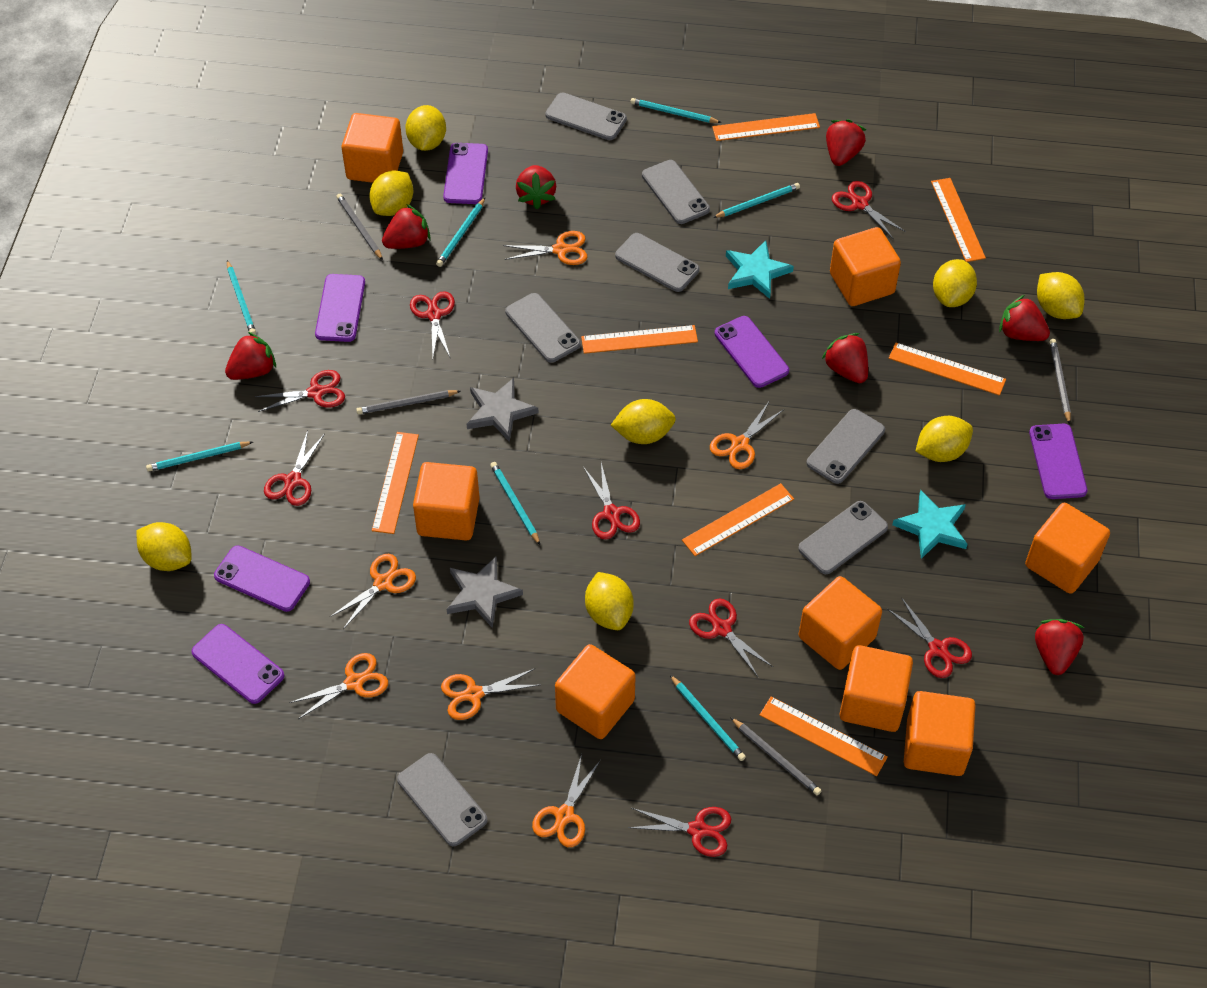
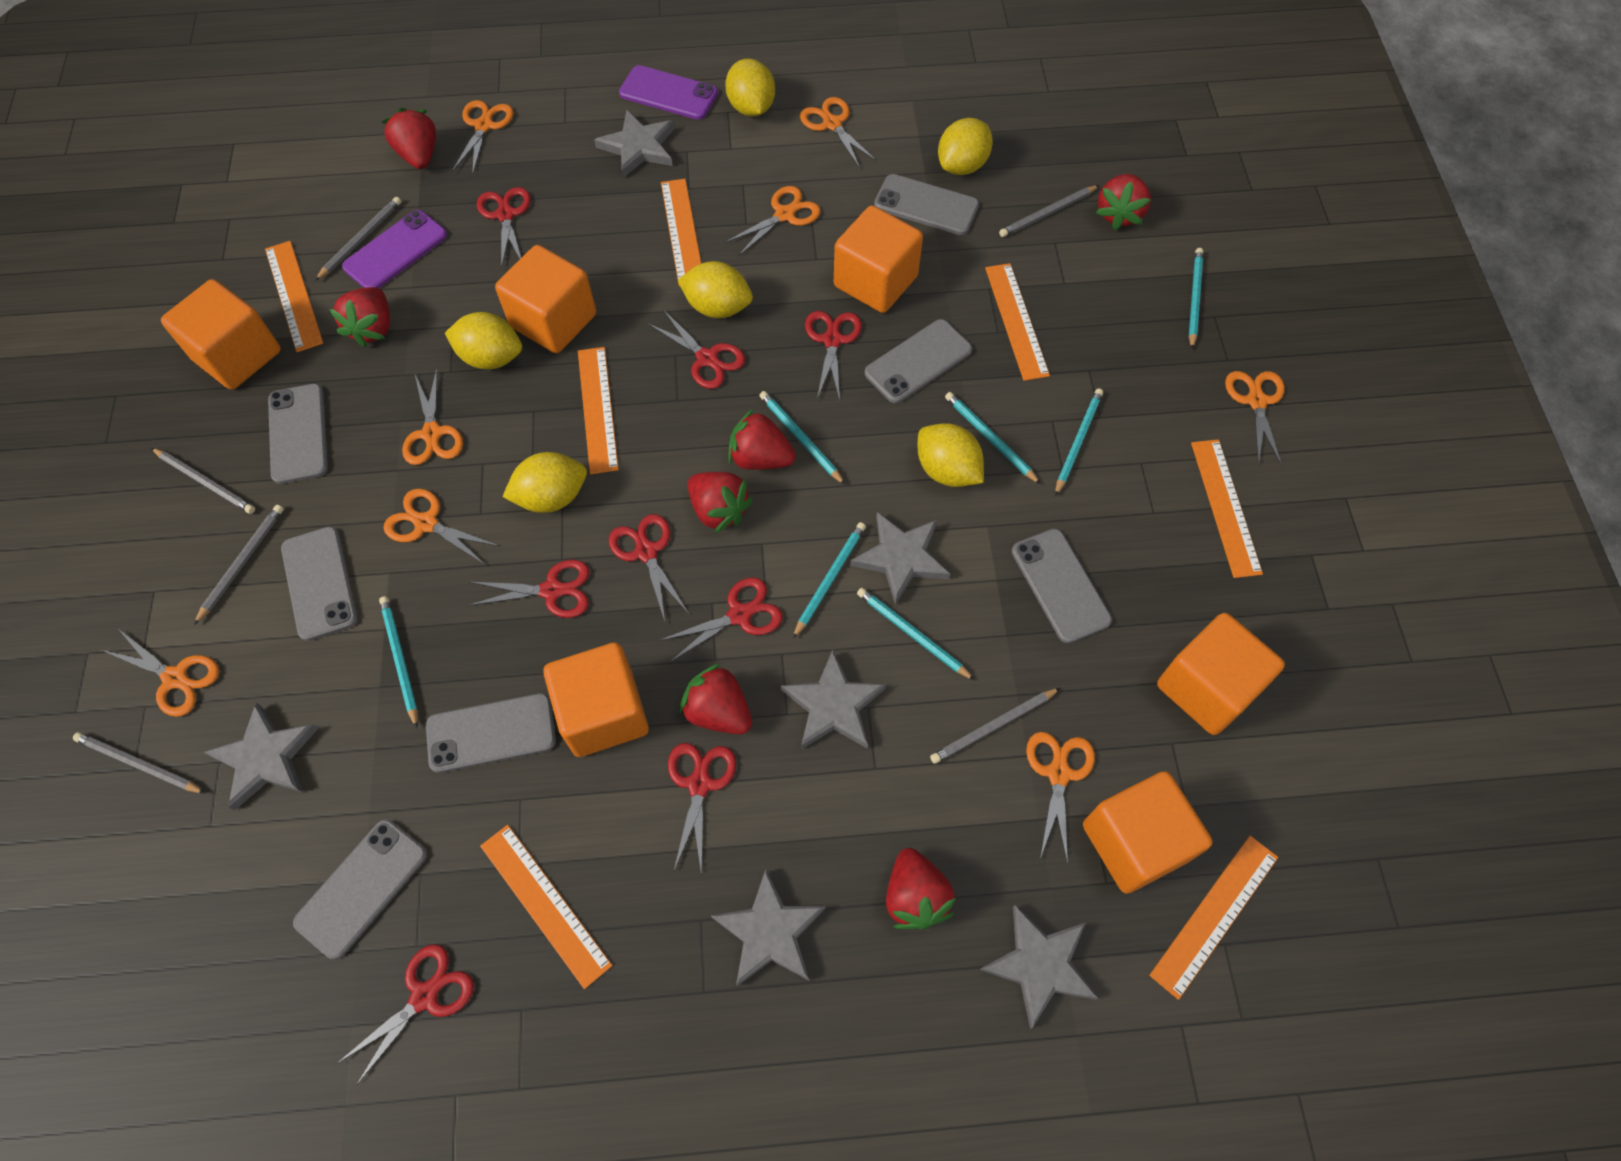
grey pencil: [336,194,383,260] [356,390,461,414] [730,717,821,795] [1050,339,1071,424] = 4 -> [73,732,206,794] [151,448,255,514] [194,505,284,625] [315,197,401,281] [930,688,1060,764] [999,185,1099,237] = 6
grey star: [446,557,523,628] [467,378,538,442] = 2 -> [204,703,318,811] [594,110,675,178] [711,869,826,986] [781,650,886,749] [850,512,950,605] [980,905,1098,1029] = 6
orange cube: [341,113,403,183] [413,462,480,540] [555,644,636,739] [799,576,882,670] [830,227,901,306] [840,645,913,732] [904,691,976,776] [1025,503,1110,594] = 8 -> [161,279,281,390] [495,245,596,353] [543,643,649,757] [834,205,923,313] [1083,771,1213,894] [1157,613,1285,735] = 6
orange scissors: [289,653,388,719] [330,554,416,629] [441,669,539,720] [503,231,587,265] [532,754,601,847] [710,402,783,469] = 6 -> [102,630,219,717] [383,488,499,564] [402,368,463,465] [452,100,513,175] [724,186,821,256] [800,97,877,168] [1026,732,1095,864] [1225,371,1285,466] = 8
purple phone: [191,624,285,704] [214,546,310,612] [315,274,365,342] [443,143,488,204] [715,316,789,388] [1029,424,1087,499] = 6 -> [342,210,447,288] [619,65,718,120] = 2
turquoise star: [726,240,794,299] [892,490,968,559] = 2 -> none = 0
yellow lemon: [136,522,192,571] [369,171,413,216] [405,105,446,151] [585,572,634,630] [611,399,676,444] [916,416,973,462] [933,259,977,307] [1037,272,1085,319] = 8 -> [445,312,522,369] [502,452,587,513] [678,261,753,318] [725,59,775,117] [918,423,984,487] [938,118,993,175] = 6

